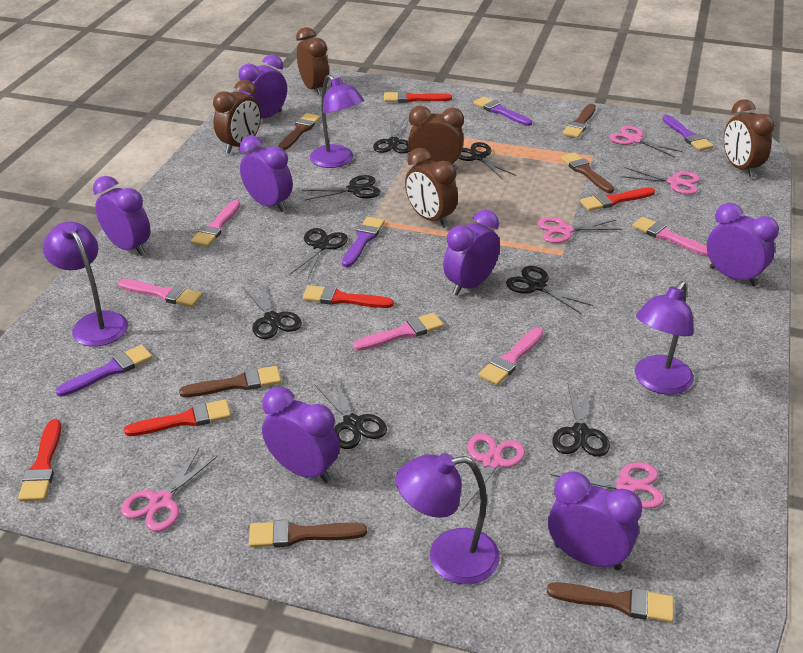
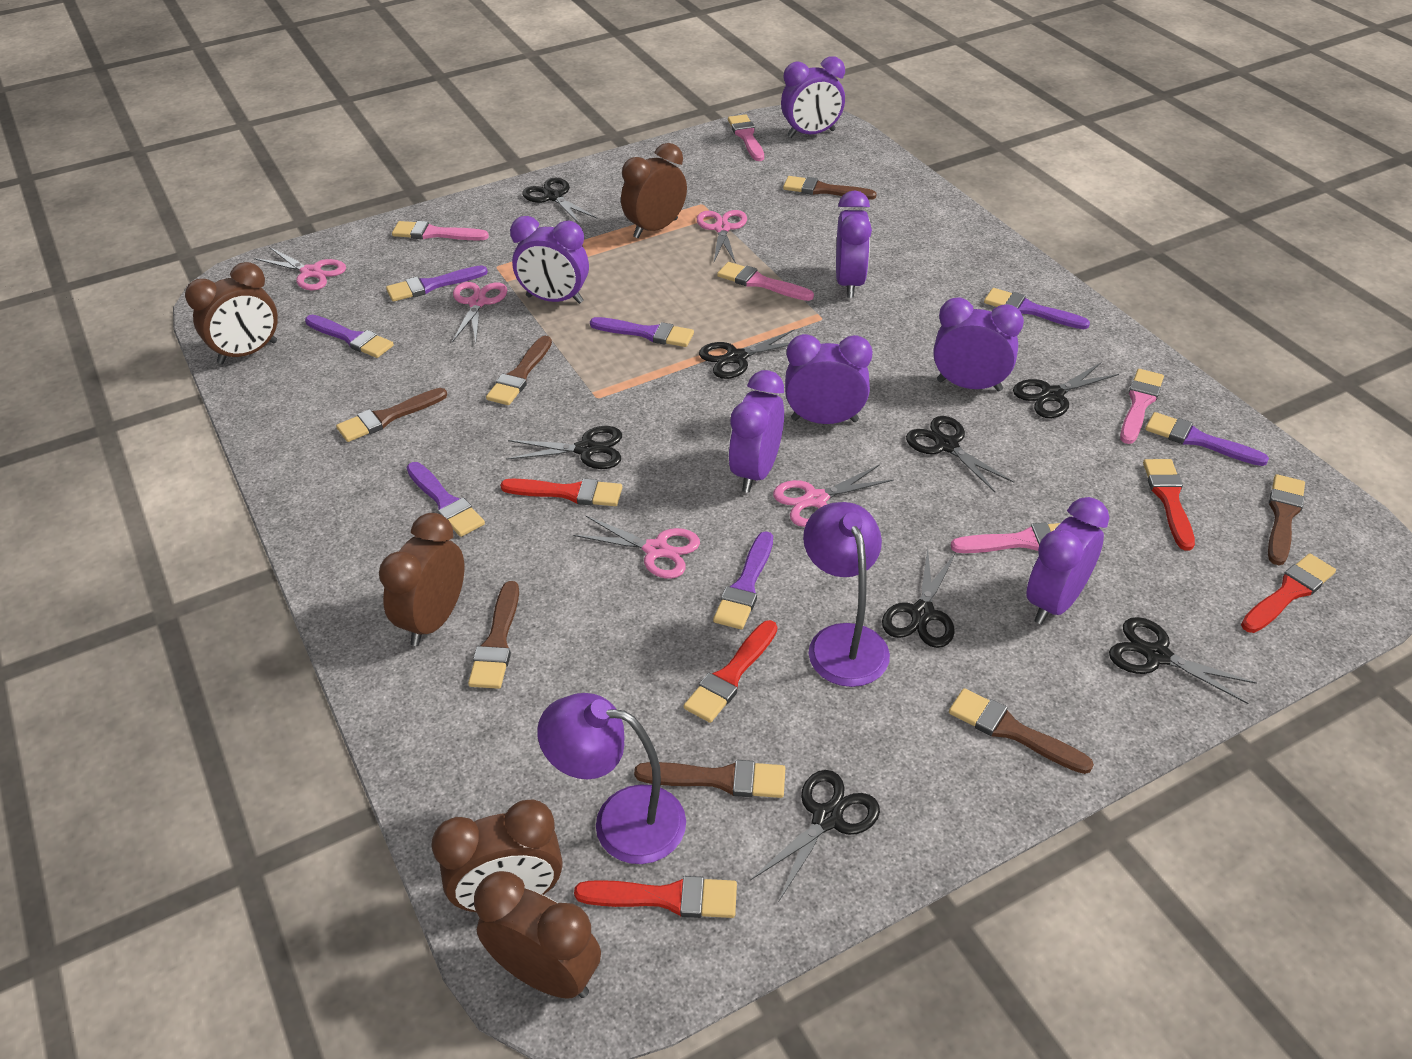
brown brush: [179,366,281,397] [249,520,367,547] [279,113,320,150] [547,582,674,623] [561,152,614,193] [562,104,596,138] = 6 -> [336,388,447,442] [468,581,519,689] [486,336,552,405] [634,760,785,798] [783,176,877,200] [949,688,1094,774] [1268,474,1305,565] = 7
pink scissors: [121,449,218,532] [461,433,525,516] [537,217,622,243] [550,462,664,509] [609,125,683,158] [621,167,700,195] = 6 -> [254,247,346,291] [452,282,507,342] [573,516,700,579] [697,210,747,264] [773,464,894,527] = 5
purple brush: [55,345,153,397] [342,217,385,267] [473,96,532,126] [662,115,714,151] = 4 -> [305,315,394,358] [386,265,488,302] [406,462,485,537] [590,317,694,347] [713,531,773,629] [984,288,1090,329] [1145,412,1269,466] = 7
purple lamp: [43,222,128,347] [310,75,364,168] [396,453,500,584] [635,281,694,395] = 4 -> [537,693,686,864] [803,502,890,687] = 2

